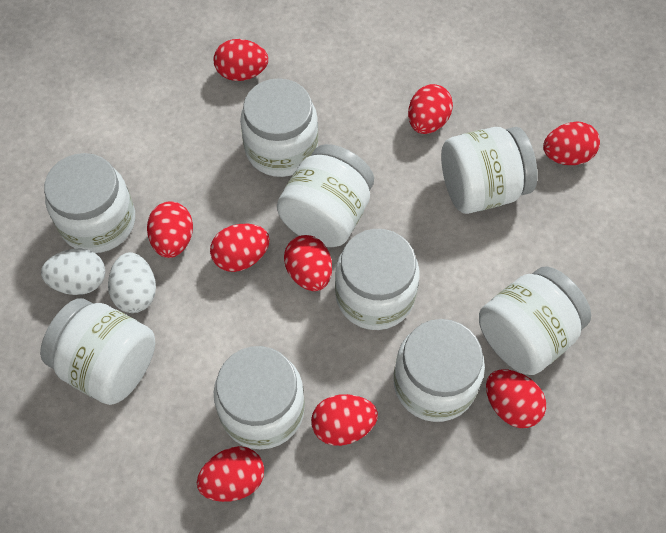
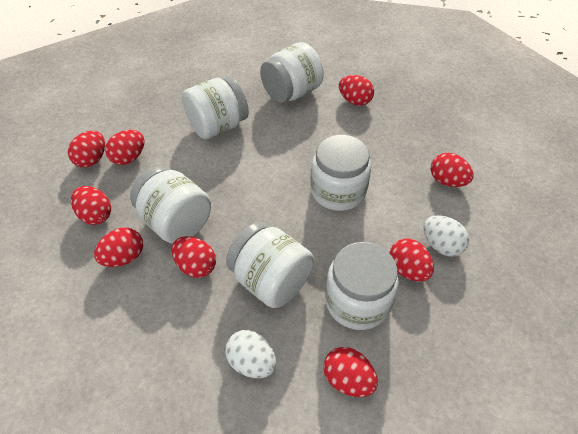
white jar: [40,298,155,405] [44,153,135,253] [214,346,305,449] [240,78,318,177] [277,144,374,247] [335,229,419,330] [393,319,485,422] [441,127,537,214] [479,267,591,375] = 9 -> [130,166,211,243] [182,76,249,139] [226,222,314,308] [260,42,324,103] [310,135,371,211] [325,242,399,330] = 6

